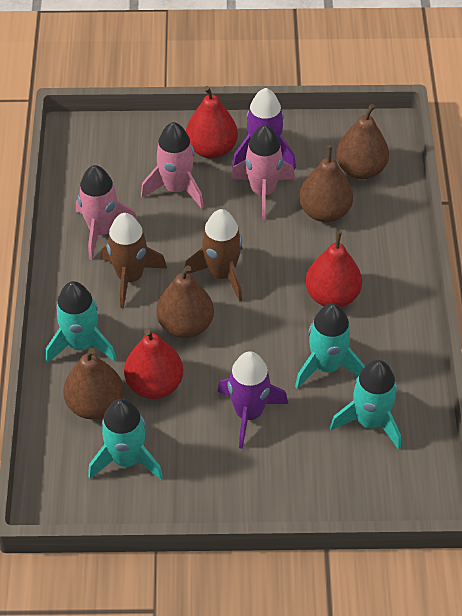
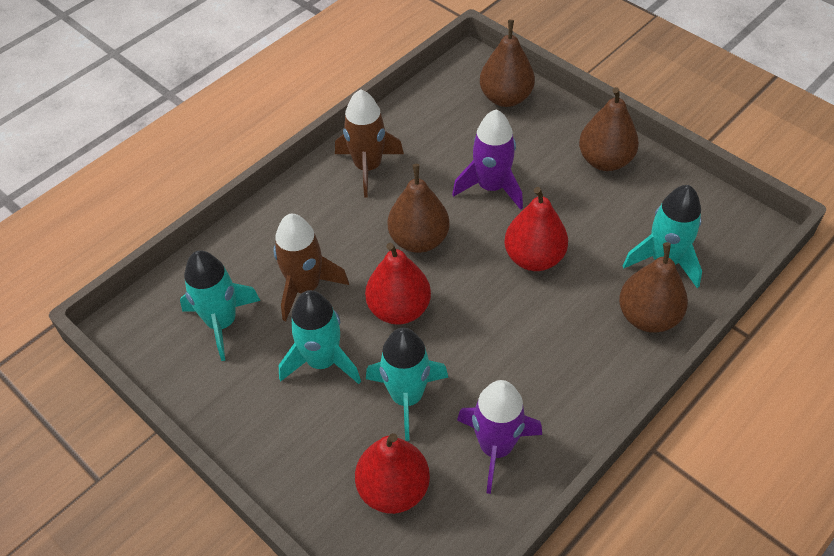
pink rocket: [76,165,138,260] [141,122,204,209] [231,125,295,220] = 3 -> none = 0

